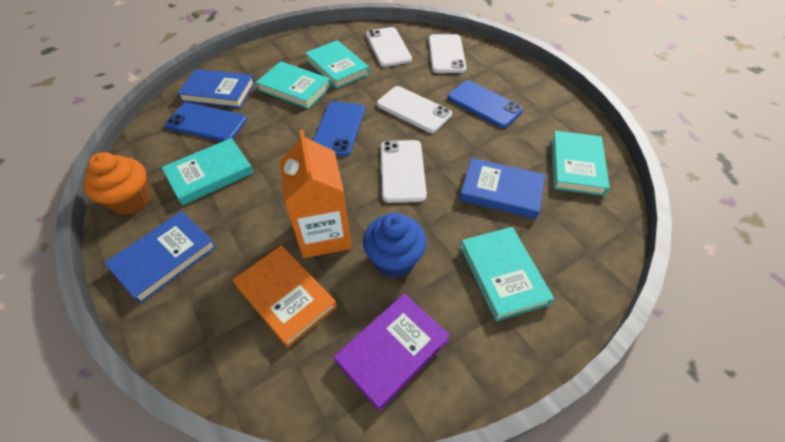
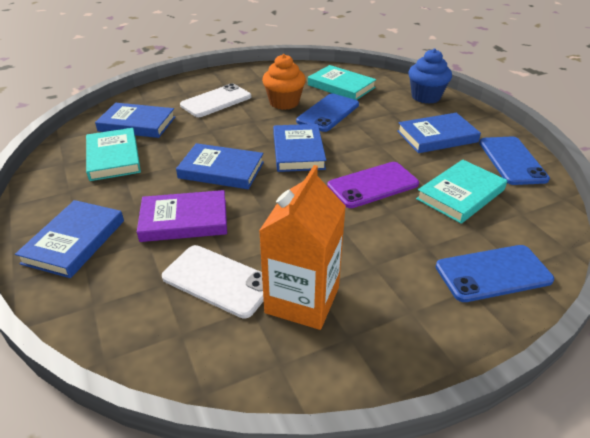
blue book: [105,211,216,304] [177,69,255,108] [460,158,545,219] = 3 -> [15,200,124,278] [95,103,175,138] [176,143,264,189] [273,124,326,172] [397,113,481,153] = 5
orange book: [232,245,337,348] = 1 -> none = 0
purple phone: none = 0 -> [327,162,419,208] = 1
turquoise book: [162,138,253,205] [256,61,331,109] [305,40,370,89] [460,227,554,321] [551,131,610,196] = 5 -> [86,128,141,181] [308,65,376,100] [416,160,507,224] = 3
white phone: [366,27,412,67] [377,86,452,133] [381,140,427,203] [429,34,467,73] = 4 -> [162,245,264,319] [180,83,251,117] = 2

